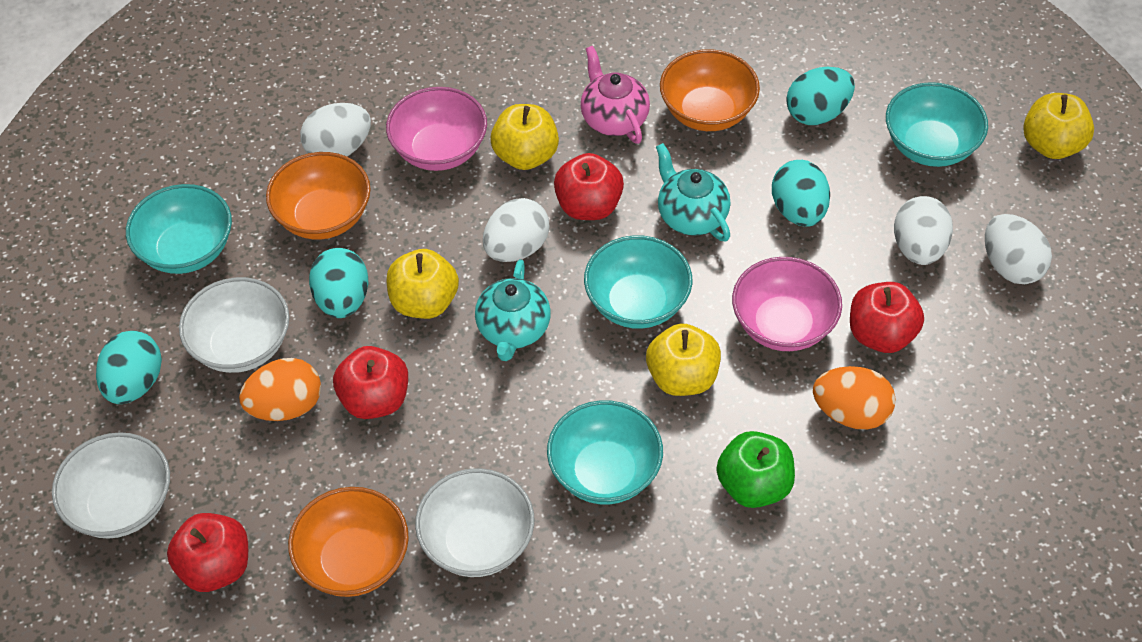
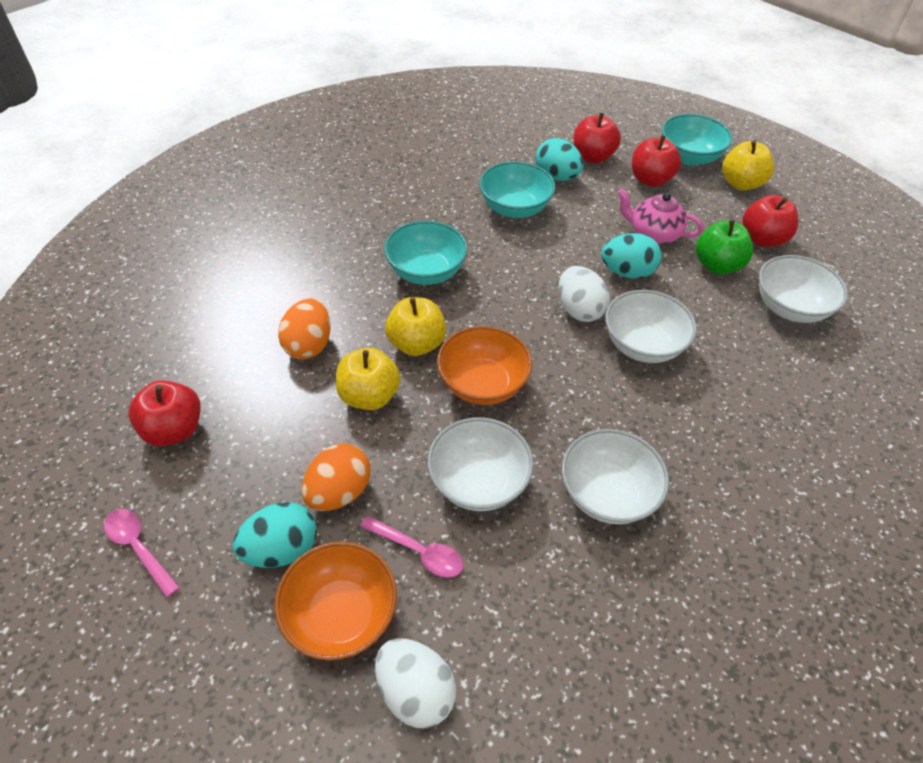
orange bowl: [266,152,371,240] [288,487,409,597] [660,49,760,131] = 3 -> [274,541,397,661] [437,326,532,405] = 2
pink bowl: [386,87,487,171] [732,257,842,351] = 2 -> none = 0
pink spoon: none = 0 -> [104,509,180,598] [360,516,464,578] = 2
turquoise bowl: [126,184,232,274] [547,400,663,505] [584,235,692,329] [886,82,988,167] = 4 -> [384,221,468,285] [479,161,555,218] [661,114,733,166] = 3
turquoise egg: [96,331,162,404] [309,248,369,318] [772,160,830,227] [786,67,855,125] = 4 -> [233,502,317,568] [536,138,584,181] [601,233,662,279] = 3
turquoise teapot: [475,259,551,361] [656,143,730,242] = 2 -> none = 0
white bowl: [52,432,170,539] [179,277,290,373] [415,468,534,577] = 3 -> [427,417,533,511] [562,429,669,524] [605,290,697,363] [759,255,848,323] = 4
white egg: [300,103,371,156] [483,198,550,262] [894,196,953,265] [985,214,1052,284] = 4 -> [375,638,456,728] [558,266,610,322] = 2
yellow apple: [387,249,459,319] [490,104,559,170] [646,323,721,396] [1023,93,1094,159] = 4 -> [336,348,401,410] [385,297,446,356] [722,140,774,190] = 3

